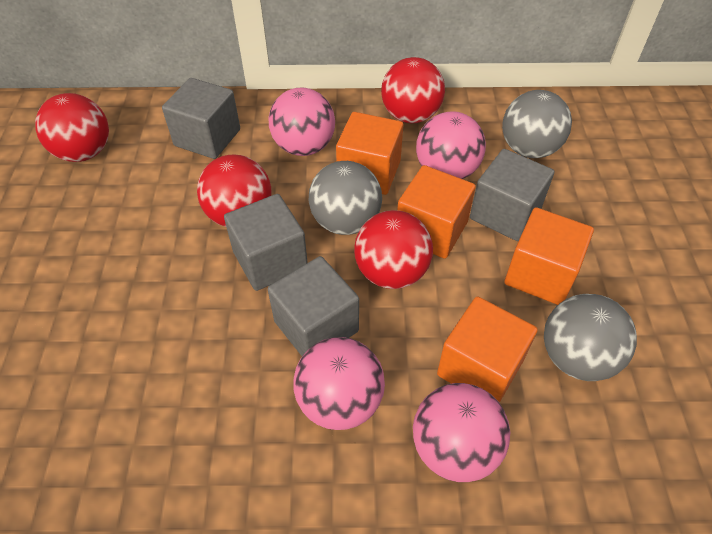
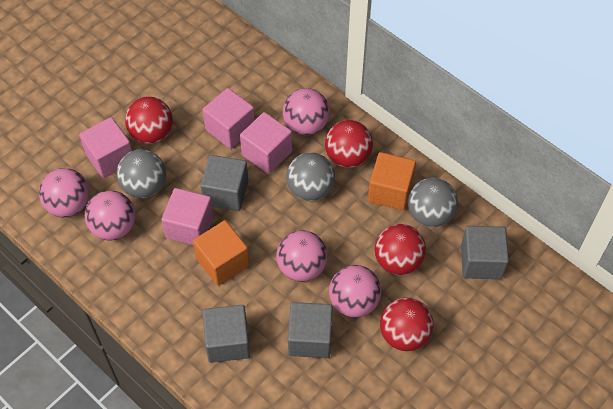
orange cube: [336,112,403,195] [397,165,476,259] [437,296,538,403] [504,207,594,305] = 4 -> [193,220,249,285] [368,152,416,210] = 2
pink ball: [269,88,335,156] [293,337,385,430] [413,383,510,482] [416,111,486,179] = 4 -> [39,168,90,217] [85,190,135,241] [276,230,328,282] [283,88,330,135] [329,265,381,318] = 5
pink cube: none = 0 -> [79,117,132,179] [161,188,214,245] [202,88,255,149] [240,112,292,174] = 4

